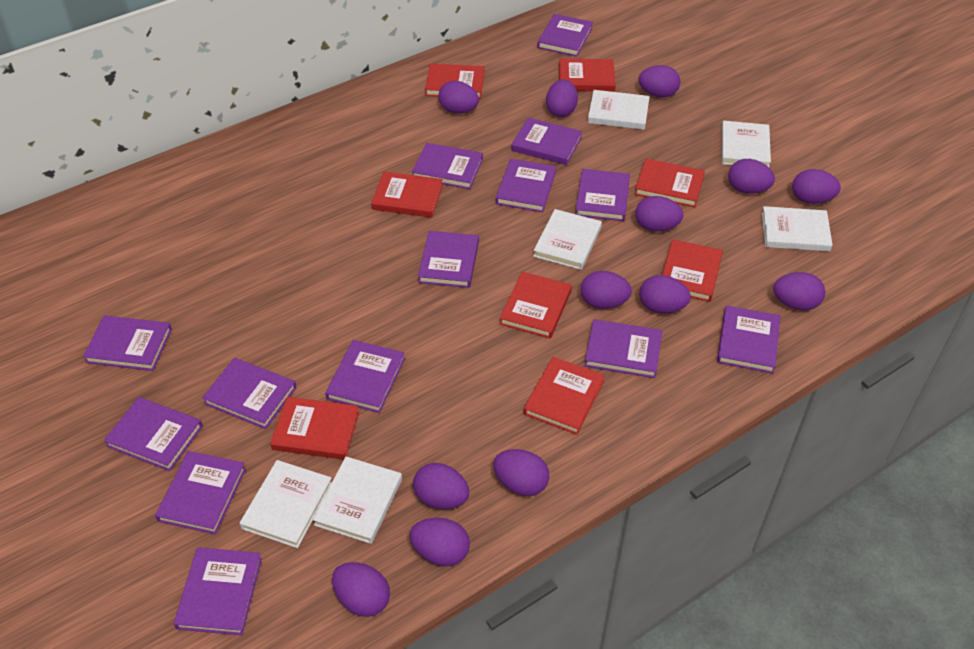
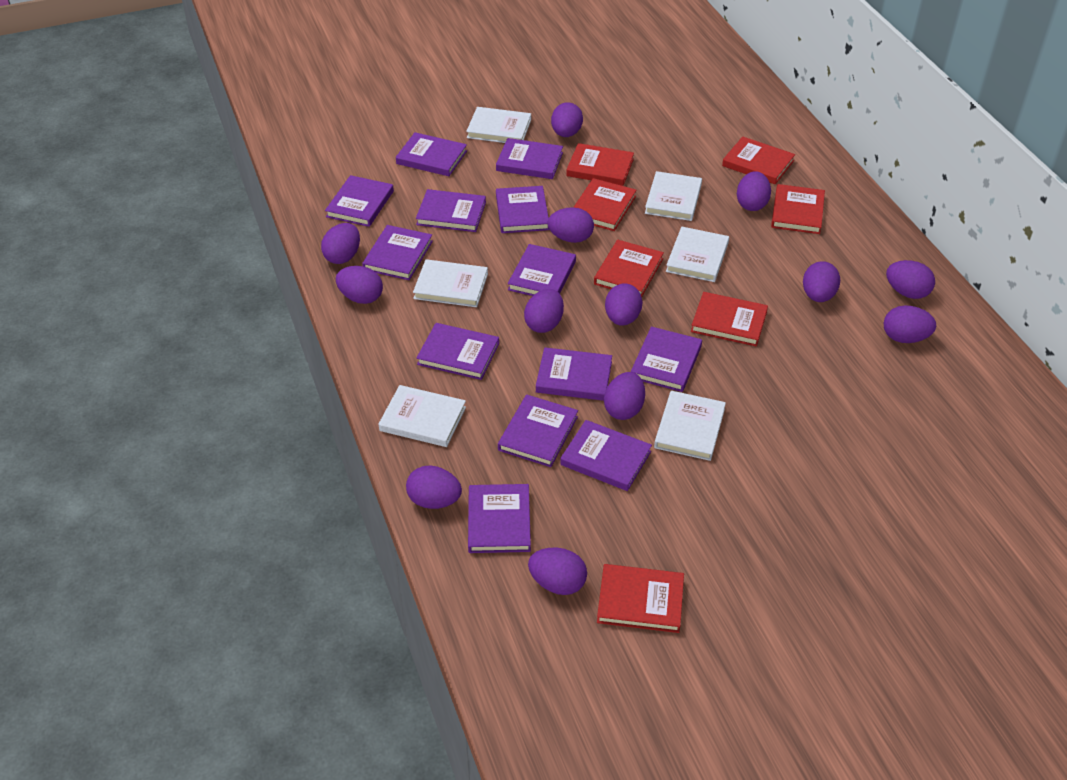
purple book: [83,316,172,371] [104,397,203,471] [155,451,246,534] [174,547,262,635] [202,358,297,429] [325,340,405,413] [412,143,483,189] [418,231,479,288] [496,159,556,212] [511,117,582,165] [537,14,593,57] [575,169,630,221] [585,319,662,378] [717,305,780,373] = 14 -> [325,175,394,227] [362,225,433,280] [396,132,467,176] [416,189,486,232] [417,323,499,380] [468,484,531,553] [496,138,563,179] [496,186,549,233] [498,395,578,467] [508,244,576,296] [536,347,612,401] [560,420,652,491] [631,326,702,392] = 13
red book: [270,397,359,460] [371,171,443,218] [425,64,484,99] [500,272,572,339] [524,357,605,435] [559,59,616,92] [635,159,705,207] [662,239,723,302] = 8 -> [566,143,634,186] [574,178,637,231] [594,240,664,297] [597,564,684,633] [691,292,768,347] [722,136,795,184] [771,184,825,234] = 7

